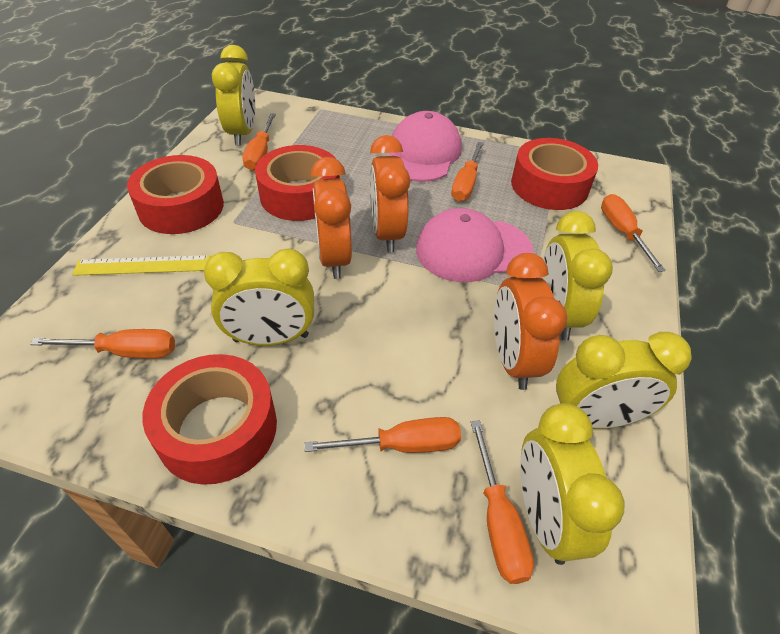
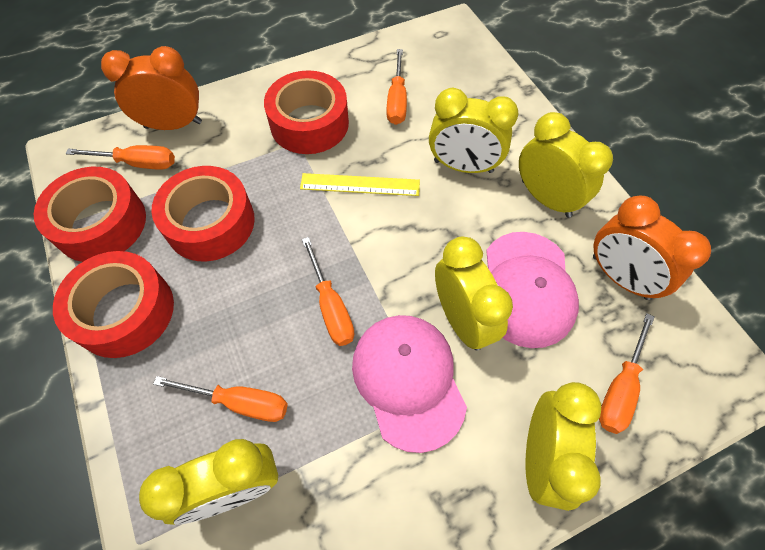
orange clock: [311,157,352,279] [370,135,410,252] [494,253,567,390] = 3 -> [101,46,202,130] [593,196,711,300] = 2
orange screwdriver: [30,329,175,359] [242,113,276,171] [305,417,461,453] [451,142,484,201] [471,420,534,584] [601,194,666,272] = 6 -> [66,145,175,170] [153,376,288,422] [302,237,355,346] [387,49,407,125] [599,313,654,434] = 5

